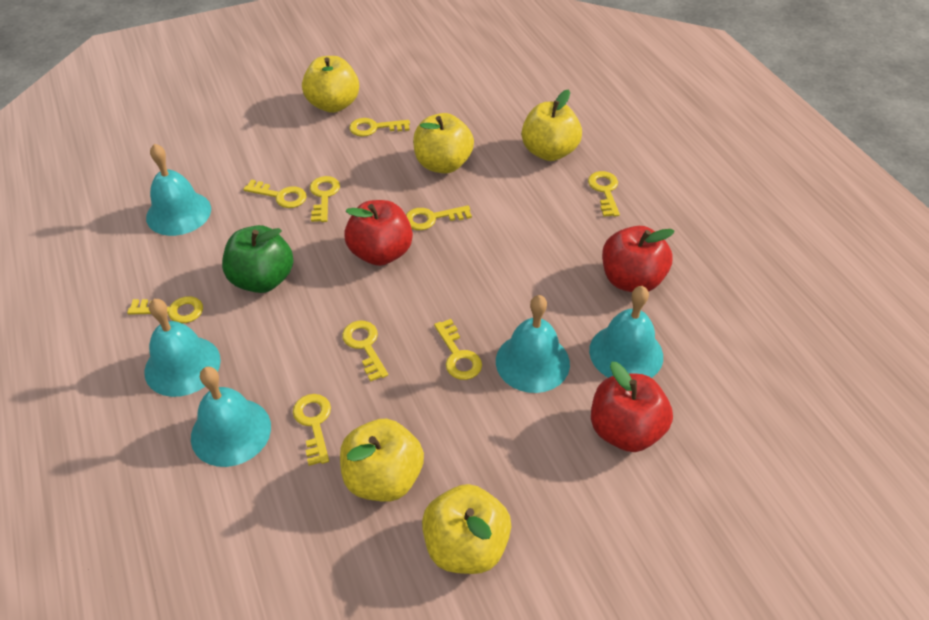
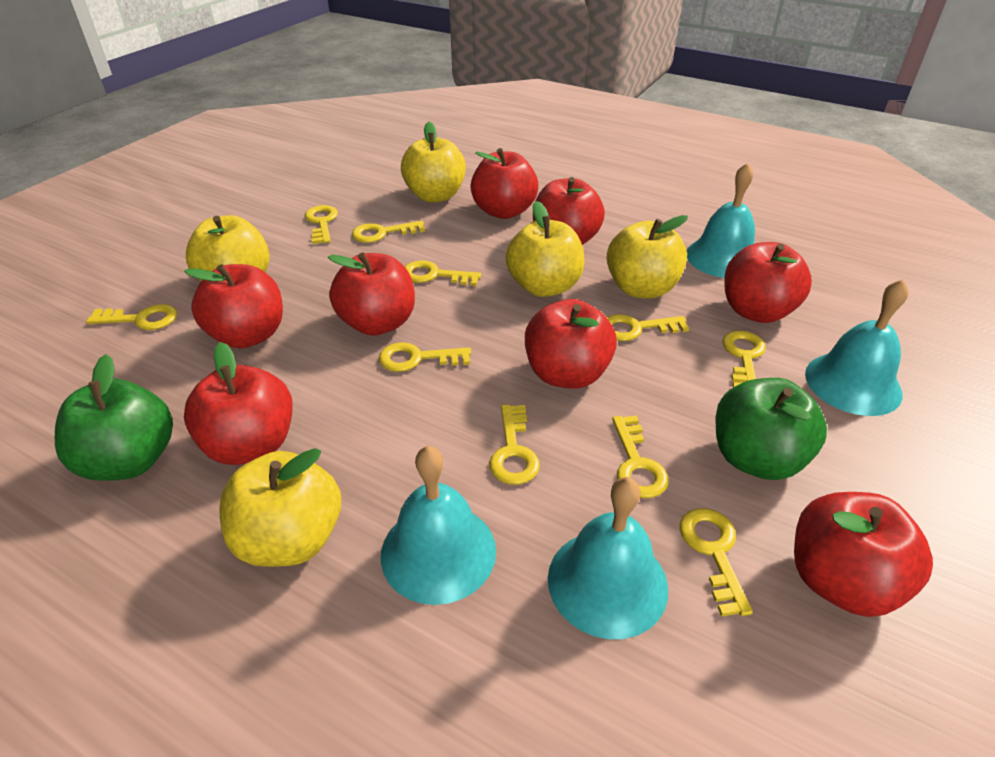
green apple: [222,225,293,293] = 1 -> [55,354,173,481] [716,378,827,480] = 2
red apple: [344,200,413,266] [591,362,673,452] [602,226,674,292] = 3 -> [184,264,283,348] [184,342,293,465] [328,252,415,336] [470,148,538,219] [525,299,617,389] [533,177,605,245] [724,242,812,323] [794,492,933,617] = 8
turquoise bell: [144,299,221,397] [146,144,211,236] [191,367,271,467] [496,295,570,393] [589,286,663,378] = 5 -> [381,446,496,605] [548,477,668,639] [687,163,755,278] [805,279,909,416] = 4
yellow key: [127,296,203,323] [243,179,307,208] [293,394,331,466] [310,176,340,222] [342,321,388,382] [349,118,410,137] [406,205,472,230] [434,319,482,380] [588,171,620,217] = 9 -> [86,304,177,330] [305,205,338,244] [352,221,425,243] [379,342,471,372] [405,260,481,286] [489,405,540,485] [607,314,689,341] [612,415,669,498] [680,508,753,616] [722,331,766,388] = 10

